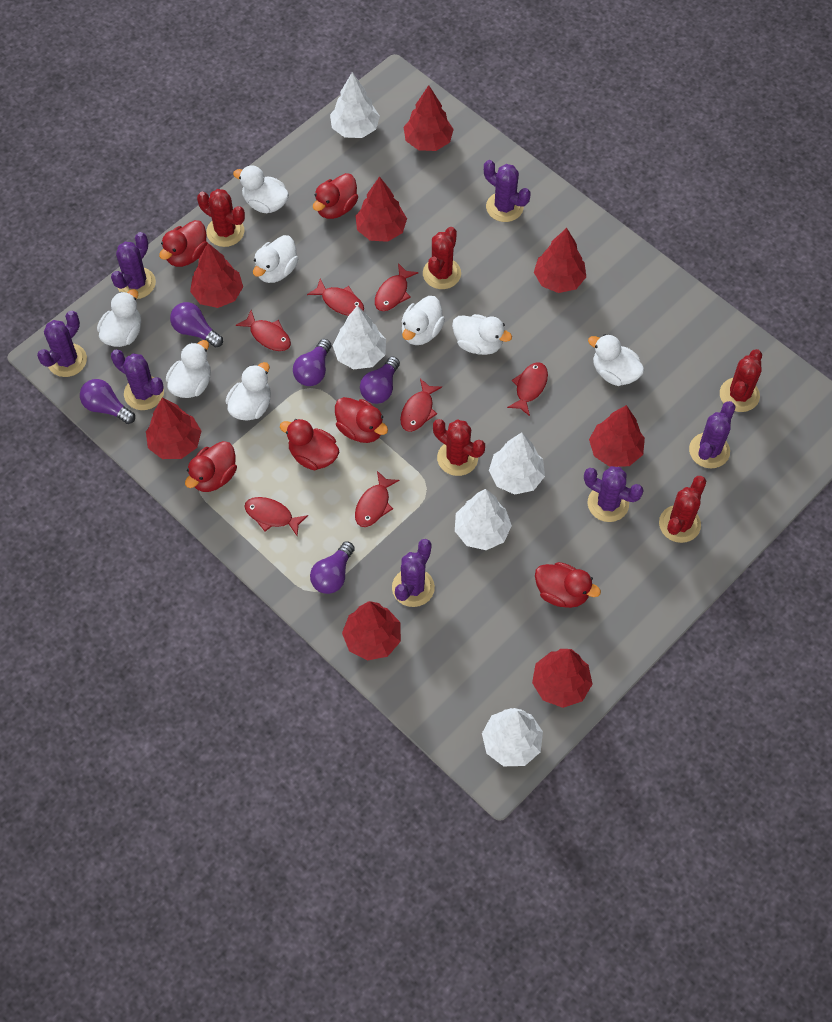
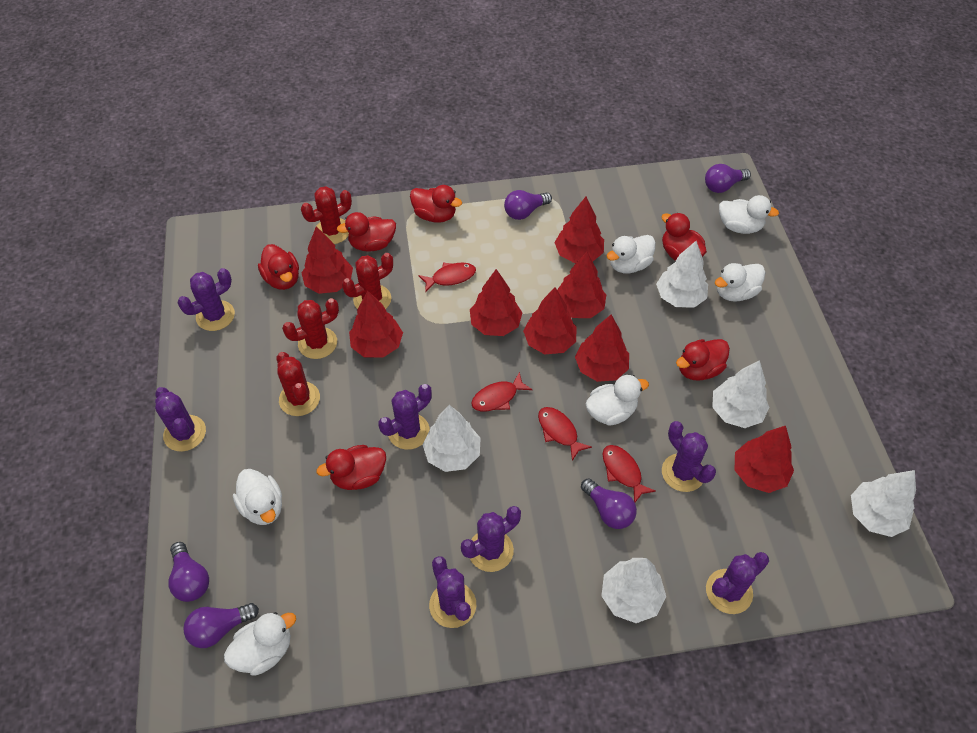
red cactus: [197,189,245,247] [423,227,461,289] [433,419,485,476] [659,476,706,543] [720,349,762,412] = 5 -> [276,352,320,416] [282,298,339,359] [301,186,352,244] [342,253,393,309] = 4
red fish: [236,310,291,351] [244,497,308,536] [307,278,364,316] [355,471,400,527] [375,263,418,311] [400,379,442,432] [507,362,548,416] = 7 -> [418,263,476,293] [471,372,532,412] [538,407,592,461] [602,445,656,502] = 4
white duck: [97,289,141,347] [166,340,211,398] [225,362,271,421] [233,165,289,213] [253,235,298,283] [402,296,445,345] [452,314,512,355] [588,334,644,386] = 8 -> [224,612,296,676] [233,469,282,525] [585,375,649,426] [607,235,656,274] [715,263,765,302] [719,195,779,234] = 6

